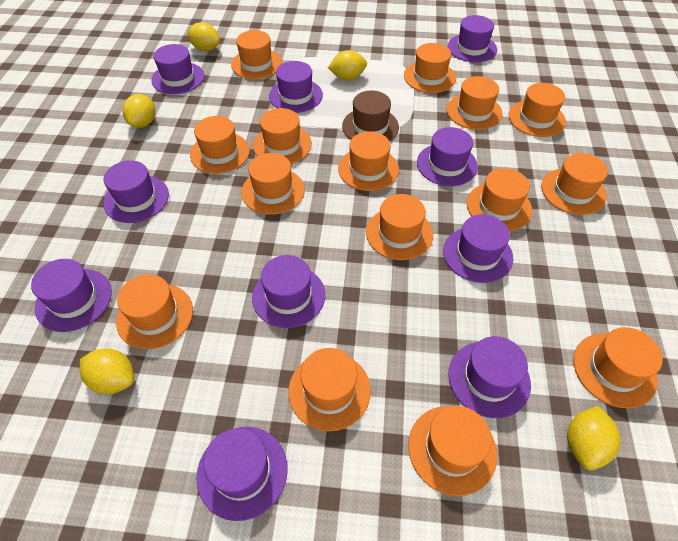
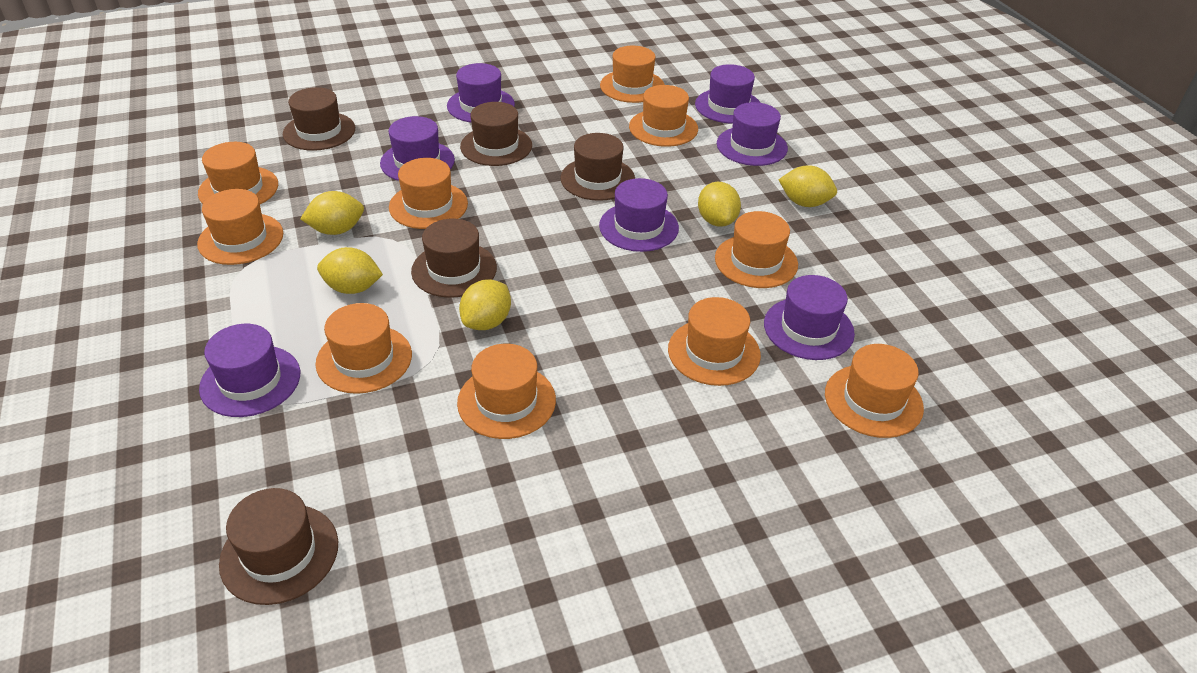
brown hat: [342,91,399,141] = 1 -> [219,488,338,605] [283,87,355,151] [411,219,497,298] [460,102,532,166] [560,133,635,201] = 5
orange hat: [116,274,193,349] [190,116,250,174] [231,30,282,79] [241,153,305,215] [253,108,312,164] [288,348,371,431] [338,132,399,191] [366,194,433,260] [404,43,456,93] [408,406,497,496] [446,76,503,130] [467,168,532,231] [508,83,566,137] [541,153,608,215] [574,327,663,408] = 15 -> [197,189,283,265] [198,142,278,204] [315,303,412,394] [389,158,468,229] [457,344,556,439] [600,46,665,103] [629,85,698,147] [668,297,761,386] [715,211,798,288] [825,344,924,438] = 10
purple hat: [31,259,112,332] [103,160,169,223] [151,44,204,94] [197,427,287,521] [252,255,325,328] [269,61,323,113] [417,127,478,186] [443,214,513,283] [448,15,497,62] [448,336,531,418] = 10 -> [199,324,300,417] [380,116,455,181] [447,63,515,122] [599,178,679,252] [695,64,760,124] [717,102,788,166] [764,275,855,360] = 7

